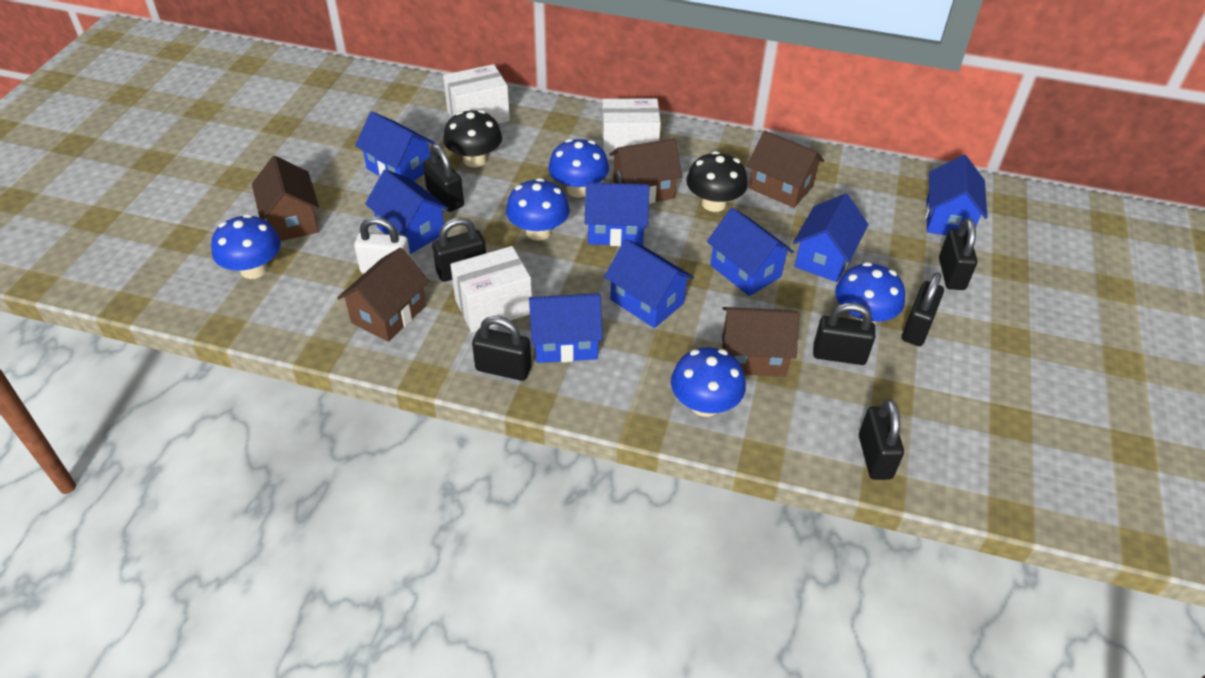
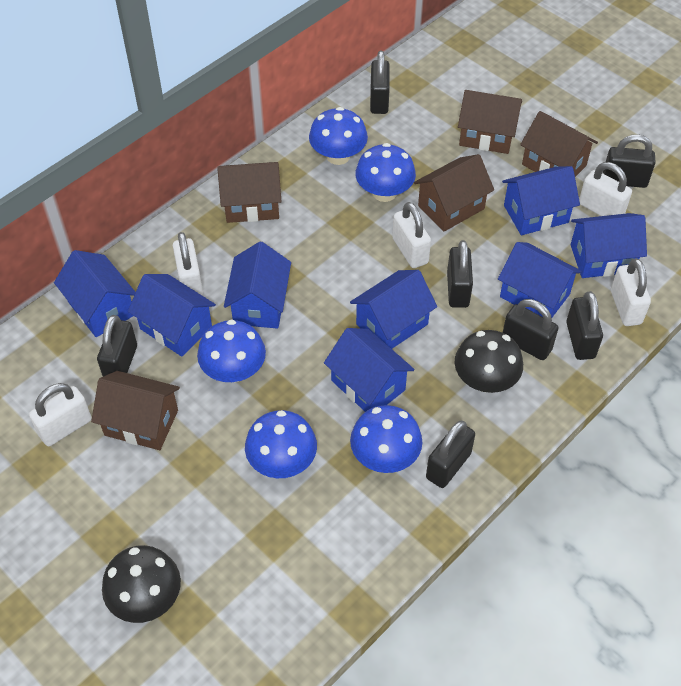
white box: [443,64,510,124] [450,246,532,333] [602,99,661,160] = 3 -> none = 0
white padlock: [354,217,411,274] = 1 -> [29,383,92,446] [173,232,203,295] [392,202,431,268] [579,162,632,216] [611,258,651,326] = 5

